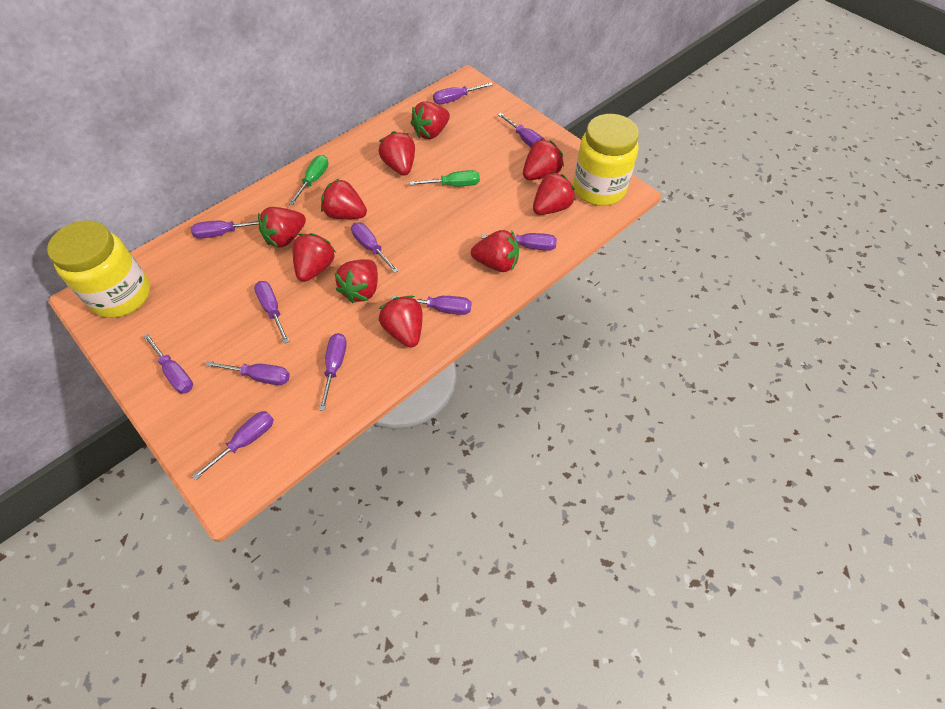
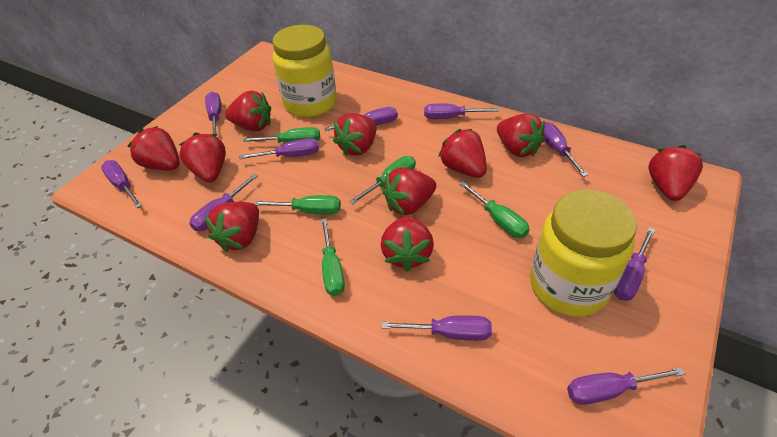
green screwdriver: [289,155,328,205] [410,170,480,186] = 2 -> [243,127,320,143] [254,195,341,215] [321,218,345,296] [349,156,416,204] [459,181,530,238] = 5
purple screwdriver: [144,334,193,394] [191,220,259,239] [192,411,274,480] [205,361,290,385] [254,281,290,344] [319,333,347,411] [351,223,399,273] [391,296,471,315] [433,83,493,104] [481,233,557,251] [498,113,545,147] = 11 -> [101,160,142,208] [189,174,258,231] [205,92,221,137] [239,138,319,159] [324,107,398,131] [382,315,492,341] [424,103,499,119] [544,122,588,177] [567,367,685,405] [614,227,655,301] = 10

